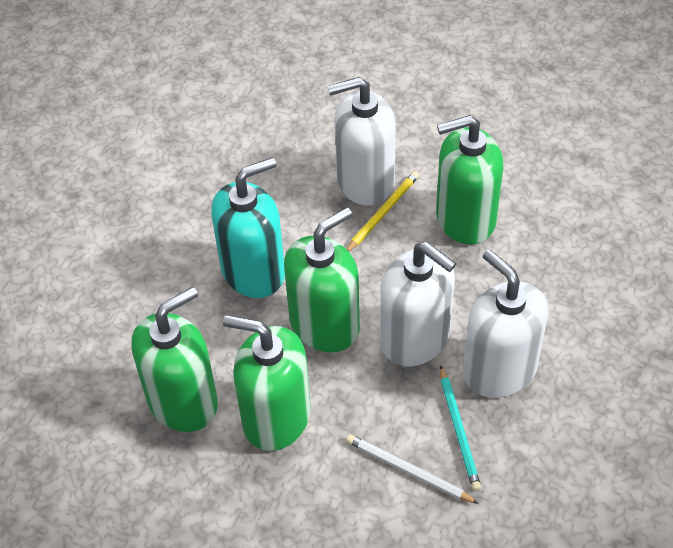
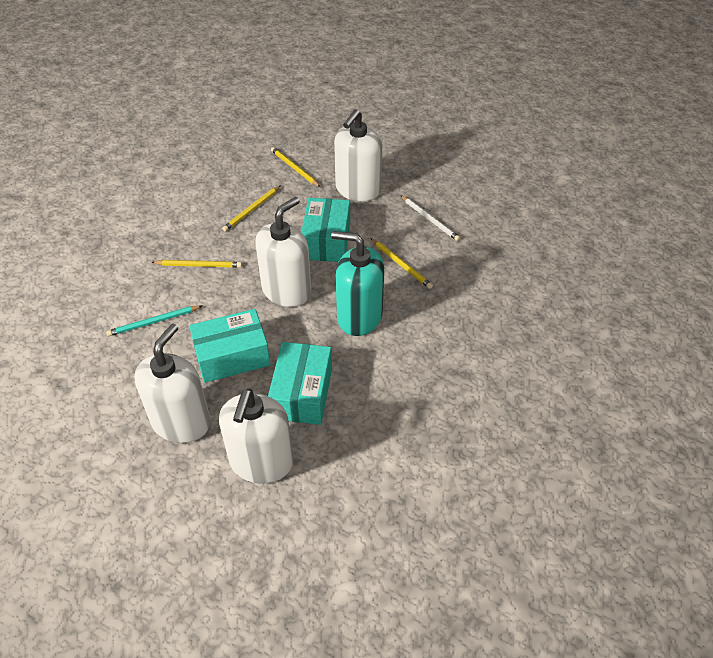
green soap dispenser: [131,287,218,432] [223,315,311,451] [284,207,360,352] [436,115,503,245] = 4 -> none = 0
turquoise box: none = 0 -> [189,309,271,383] [268,342,332,425] [301,198,350,262] = 3
white soap dispenser: [328,77,396,206] [380,242,456,366] [463,249,548,398] = 3 -> [134,324,211,443] [219,389,293,484] [255,197,311,307] [334,109,382,201] = 4
yellow pencil: [346,171,419,252] = 1 -> [152,260,242,268] [222,185,281,232] [271,147,320,187] [371,238,433,289] = 4

